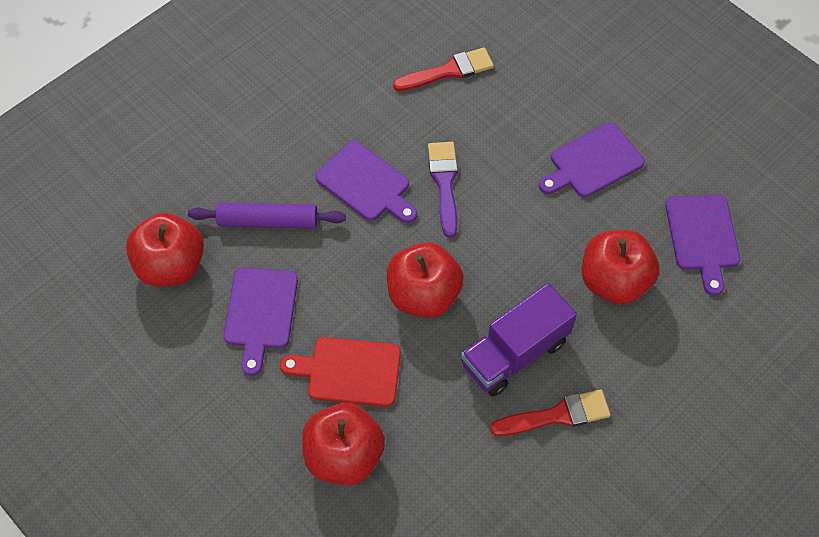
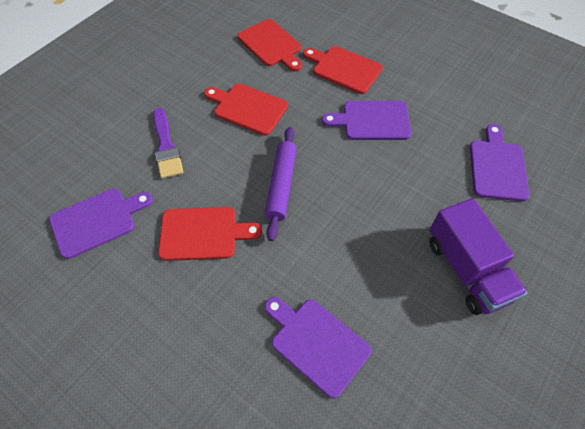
red apple: [126,213,204,287] [302,403,385,485] [387,242,464,318] [582,230,660,304] = 4 -> none = 0
red brush: [393,47,494,91] [490,389,611,436] = 2 -> none = 0
red cutting board: [280,337,401,407] = 1 -> [158,207,262,261] [204,84,288,136] [238,19,302,72] [303,46,383,94] = 4

